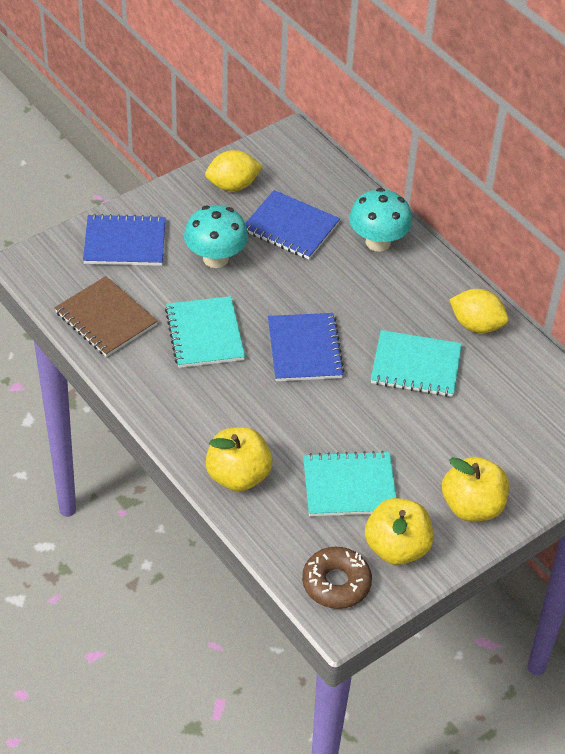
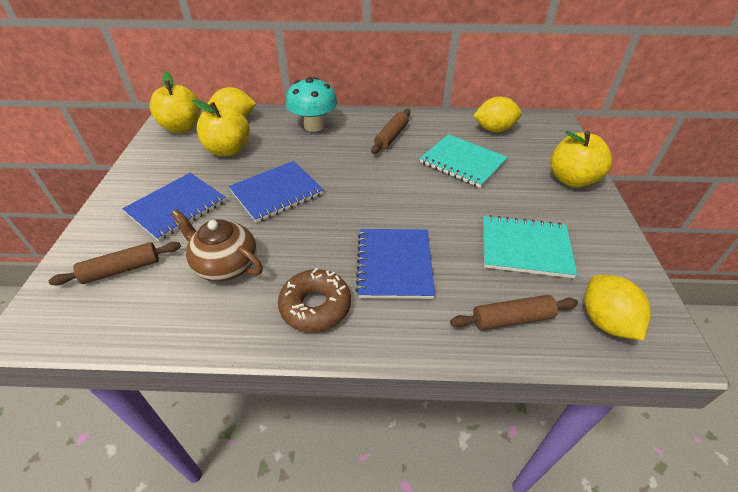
brown notebook: [54,276,158,357] = 1 -> none = 0
brown rolling pin: none = 0 -> [49,242,181,285] [371,109,410,154] [450,295,578,330] = 3
brown teapot: none = 0 -> [171,209,263,282] = 1
turquoise mushroom: [184,205,248,268] [349,188,412,252] = 2 -> [286,77,338,132] = 1
turquoise notebook: [165,296,245,368] [303,451,396,516] [371,330,462,397] = 3 -> [420,134,508,188] [483,215,577,278] = 2
yellow lemon: [205,150,263,191] [449,289,509,333] = 2 -> [208,87,256,118] [473,97,522,132] [585,275,651,341] = 3

